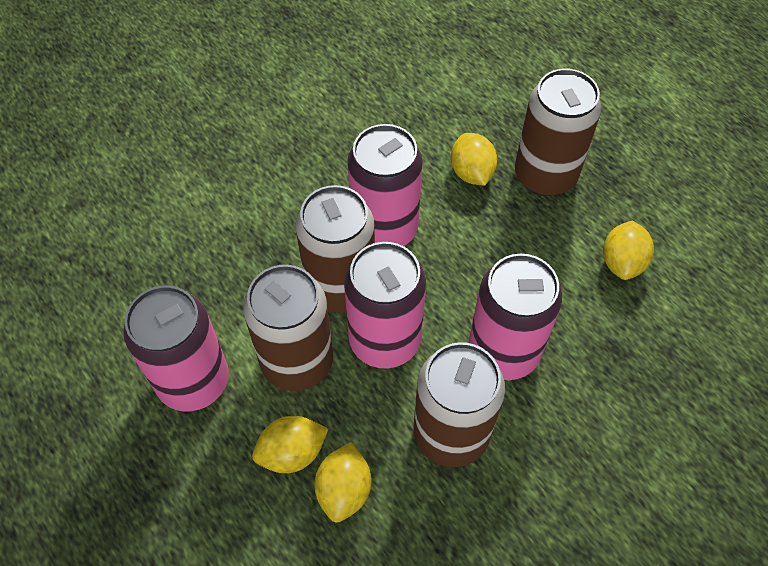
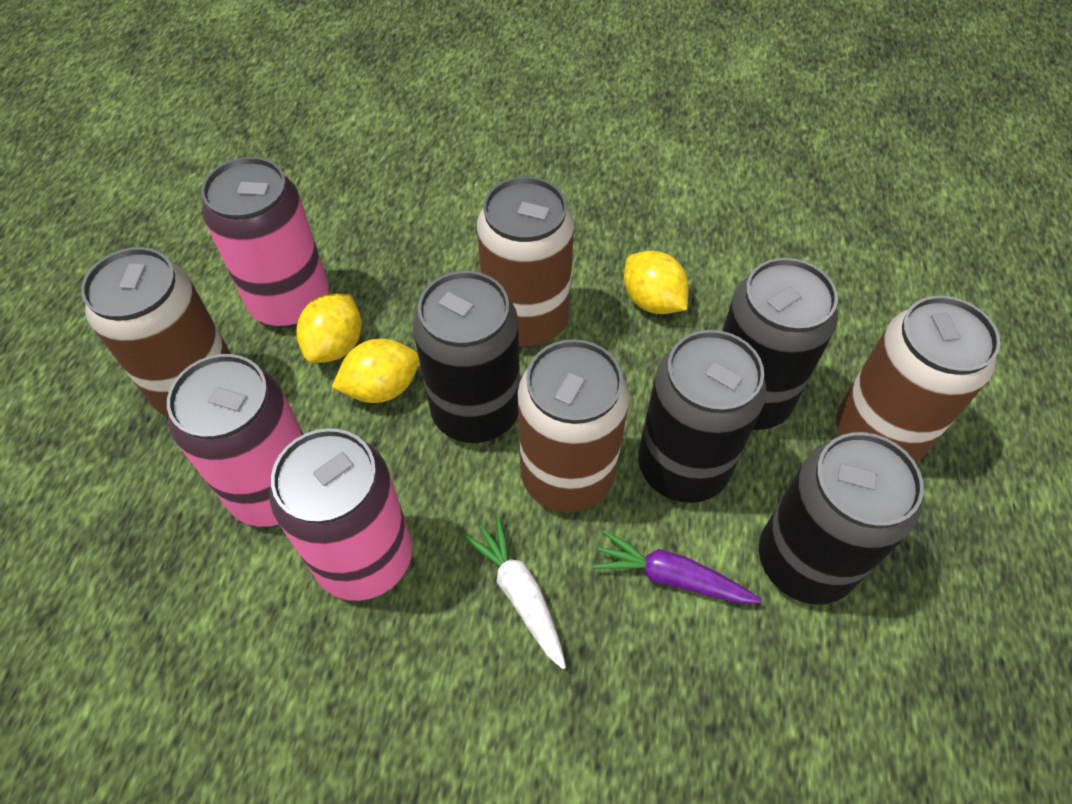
black can: none = 0 -> [413,271,520,443] [638,330,767,503] [722,258,838,430] [759,432,924,604] = 4
pink can: [124,285,229,412] [344,242,426,368] [347,124,423,246] [469,254,562,380] = 4 -> [167,354,303,527] [201,157,329,328] [270,428,412,601] = 3
purple carrot: none = 0 -> [593,530,761,604] = 1
white carrot: none = 0 -> [463,516,566,669] = 1
yellow lemon: [252,416,328,473] [314,442,371,522] [451,133,497,186] [603,221,654,280] = 4 -> [296,294,362,363] [332,339,420,403] [624,251,689,314] = 3

